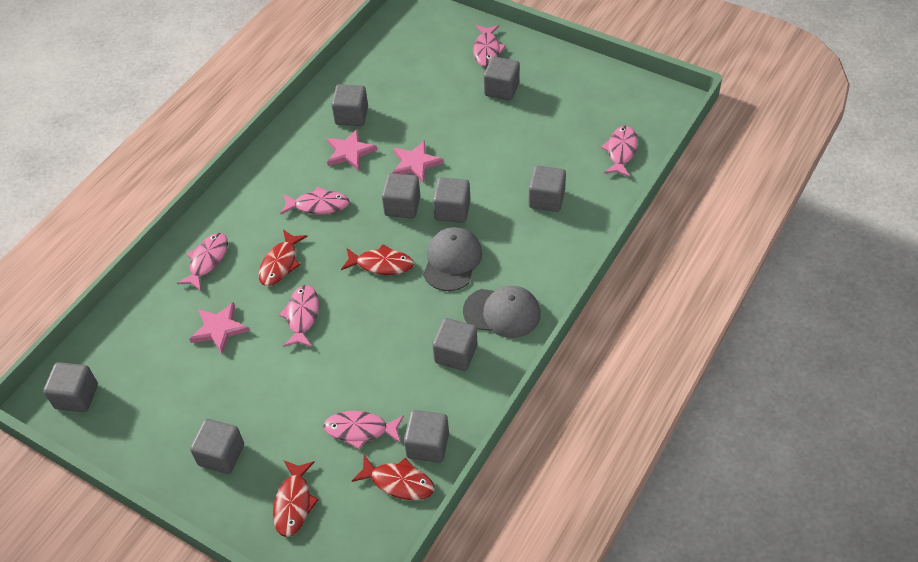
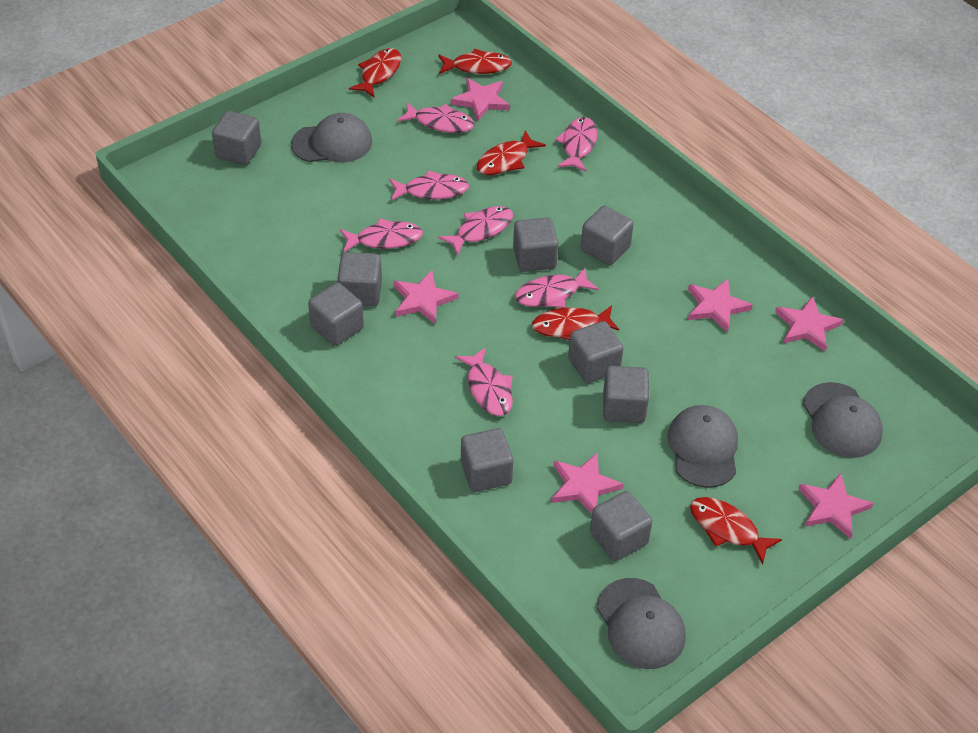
grey cap: [423,227,482,291] [463,286,541,338] = 2 -> [291,113,372,163] [596,578,686,669] [667,405,738,488] [803,382,883,458] = 4
pink fish: [177,233,228,291] [279,285,319,347] [280,187,350,215] [323,411,404,450] [473,25,506,67] [601,126,638,177] = 6 -> [340,218,423,253] [389,170,469,201] [397,102,475,133] [438,206,513,255] [455,347,513,416] [515,267,599,308] [555,117,597,172] = 7
pink star: [189,302,250,354] [327,129,377,171] [392,140,444,183] = 3 -> [394,271,458,324] [451,78,510,121] [552,453,623,514] [688,279,753,333] [775,296,844,351] [798,473,873,539] = 6
red fish: [259,229,308,286] [273,460,319,537] [341,244,414,275] [352,455,434,500] = 4 -> [349,48,401,98] [438,49,512,74] [477,130,546,175] [532,305,619,340] [690,497,782,565] = 5

